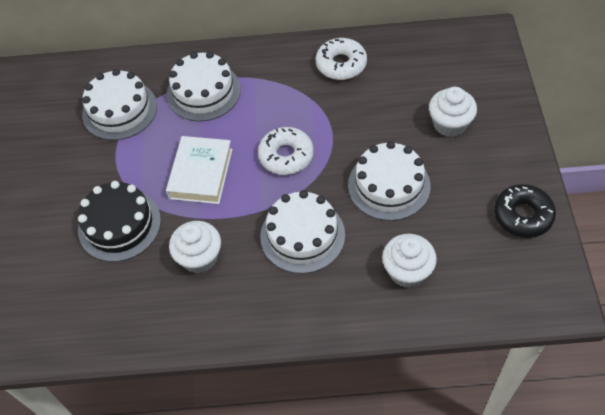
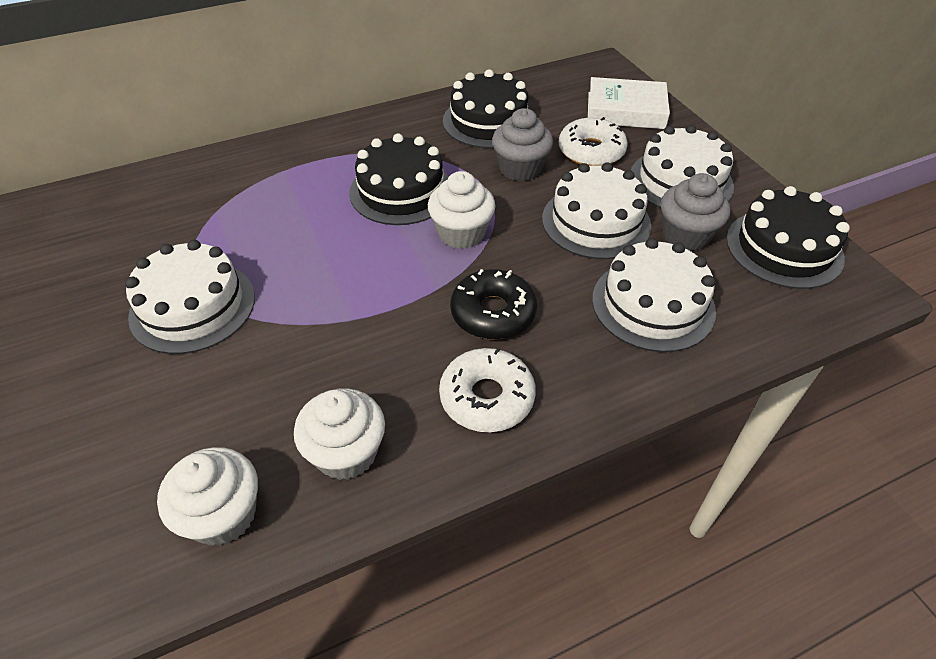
black cake: [78,181,161,262] = 1 -> [349,134,448,225] [443,69,529,148] [726,186,850,289] = 3
grey cupcake: none = 0 -> [492,108,553,181] [661,173,731,251] = 2

